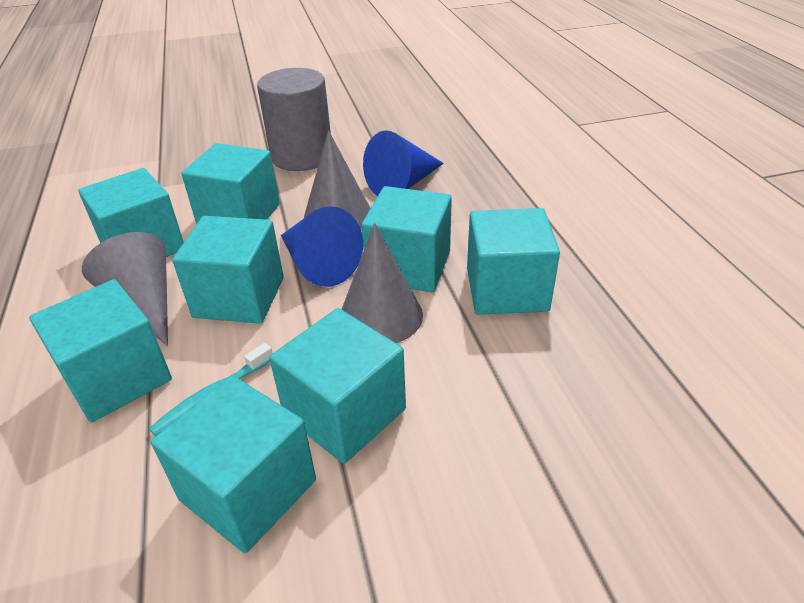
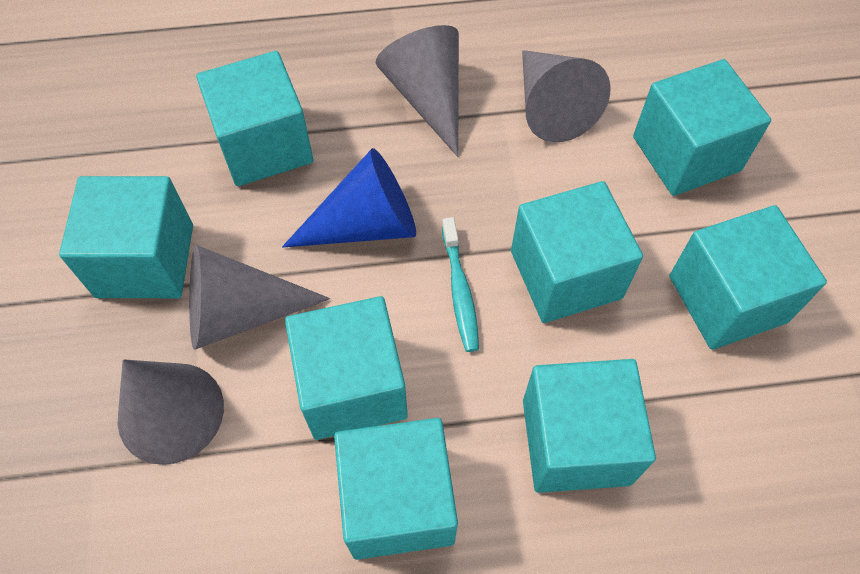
blue cone: [281,206,363,287] [363,130,444,196] = 2 -> [282,148,416,248] = 1
grey cone: [82,232,168,346] [304,130,370,229] [341,223,423,343] = 3 -> [118,359,224,465] [189,245,330,350] [376,25,459,157] [522,50,611,142] = 4
grey cylinder: [257,68,331,171] = 1 -> none = 0

